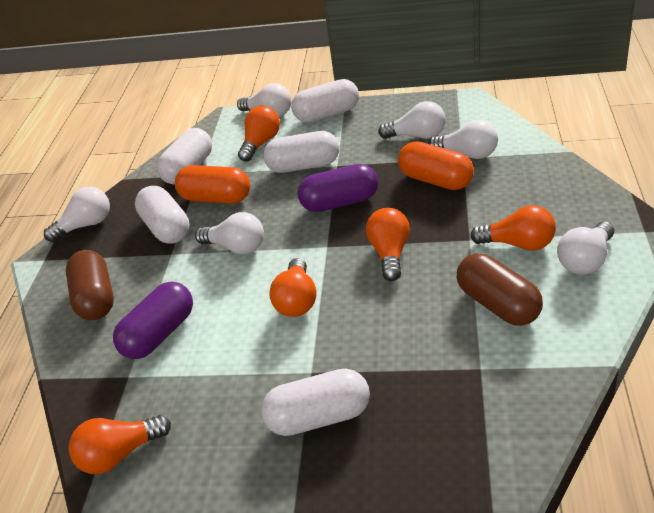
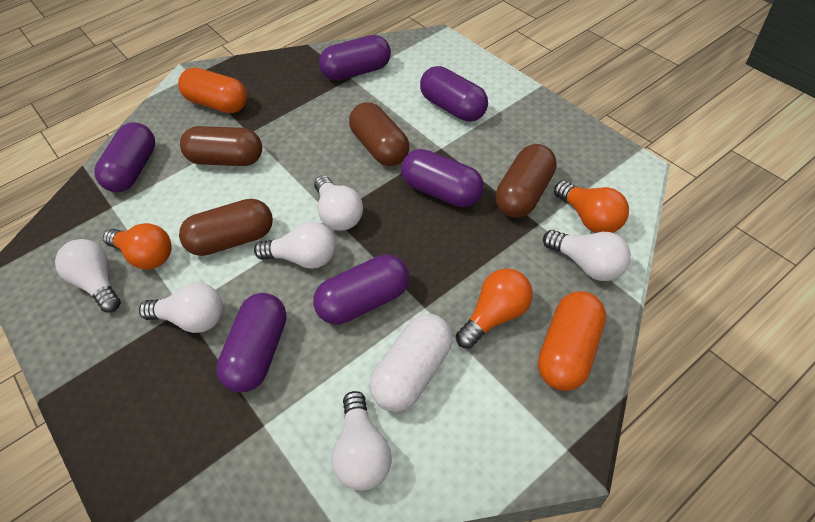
brown capsule: [65,250,114,320] [457,253,543,326] = 2 -> [179,199,273,256] [180,126,262,166] [349,102,409,166] [495,144,557,218] = 4
orange light bulb: [69,415,171,474] [238,106,280,161] [269,258,317,317] [366,208,410,281] [470,205,556,251] = 5 -> [103,223,172,270] [456,268,533,348] [554,181,629,233] = 3
purple capsule: [113,281,193,359] [298,164,378,212] = 2 -> [95,122,155,192] [216,293,287,392] [313,255,409,324] [319,35,391,81] [401,149,484,207] [420,66,488,122] = 6
white capsule: [135,186,189,244] [157,128,212,184] [261,369,370,436] [263,131,339,173] [291,79,359,122] = 5 -> [370,314,453,412] = 1

